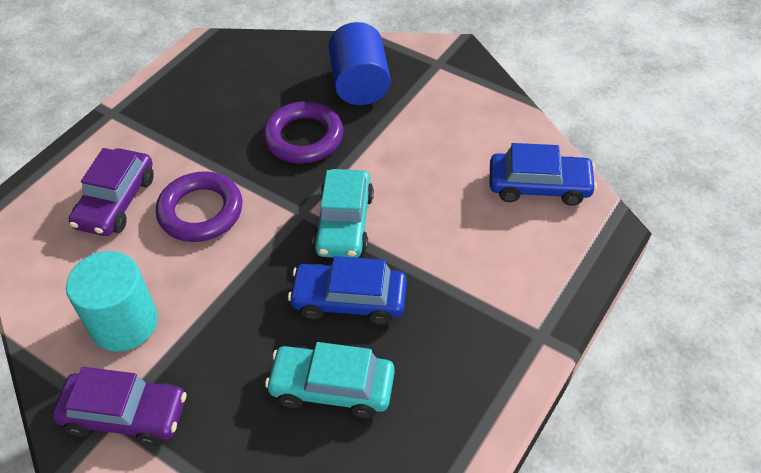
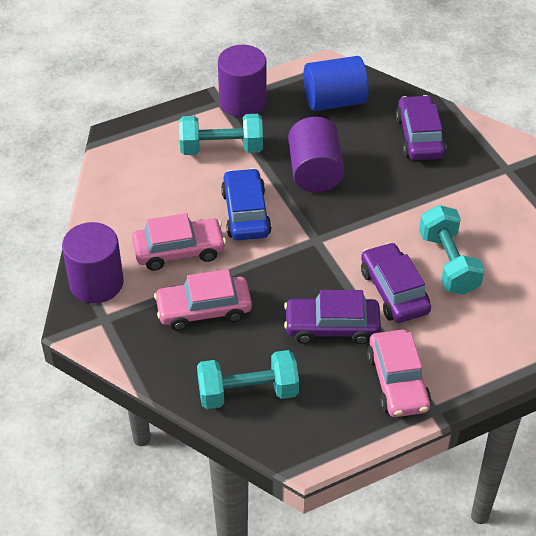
blue car: [288,256,407,325] [490,143,597,206] = 2 -> [221,168,272,240] = 1
pink car: none = 0 -> [132,213,226,271] [154,269,252,331] [367,330,431,417] = 3
purple car: [52,367,186,446] [69,148,154,236] = 2 -> [284,290,381,344] [361,242,431,323] [396,95,446,160] = 3
purple cylinder: none = 0 -> [62,222,123,303] [218,45,267,117] [288,117,344,192] = 3
purple ring: [156,171,243,242] [263,101,343,163] = 2 -> none = 0
turquoise car: [265,342,395,418] [313,169,374,258] = 2 -> none = 0
turquoise cylinder: [66,251,158,352] = 1 -> none = 0
turquoise dumbbell: none = 0 -> [179,114,263,155] [197,350,299,409] [419,205,485,295] = 3

